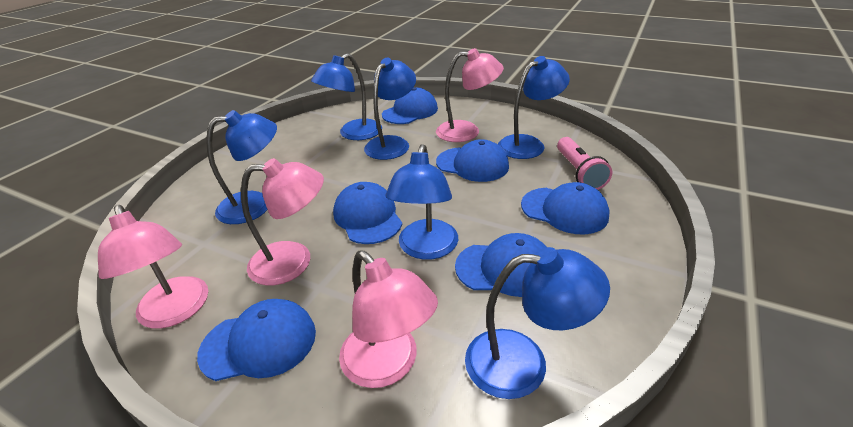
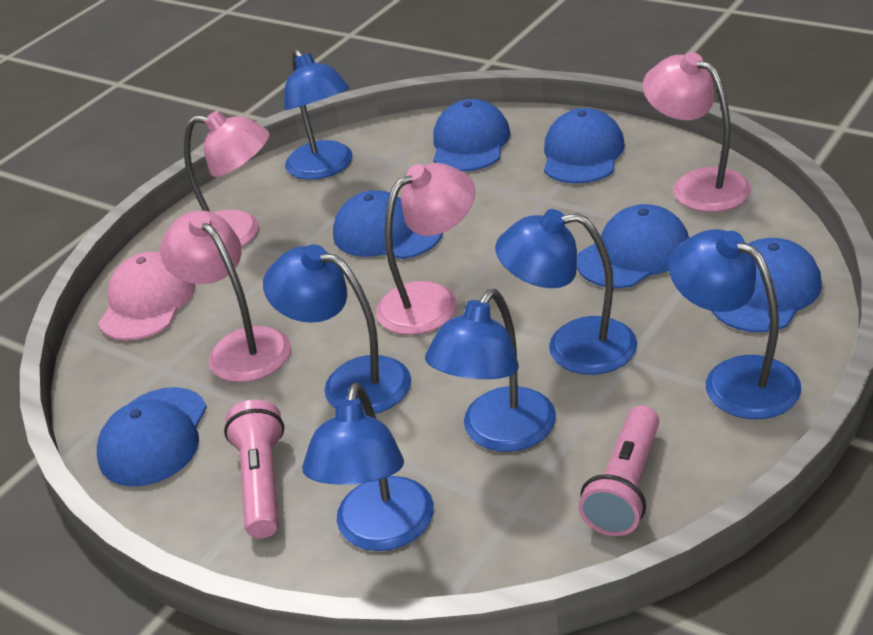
pink cap: none = 0 -> [98,252,196,341] = 1
pink flashlight: [557,137,612,190] = 1 -> [224,399,284,538] [579,405,660,536] = 2

